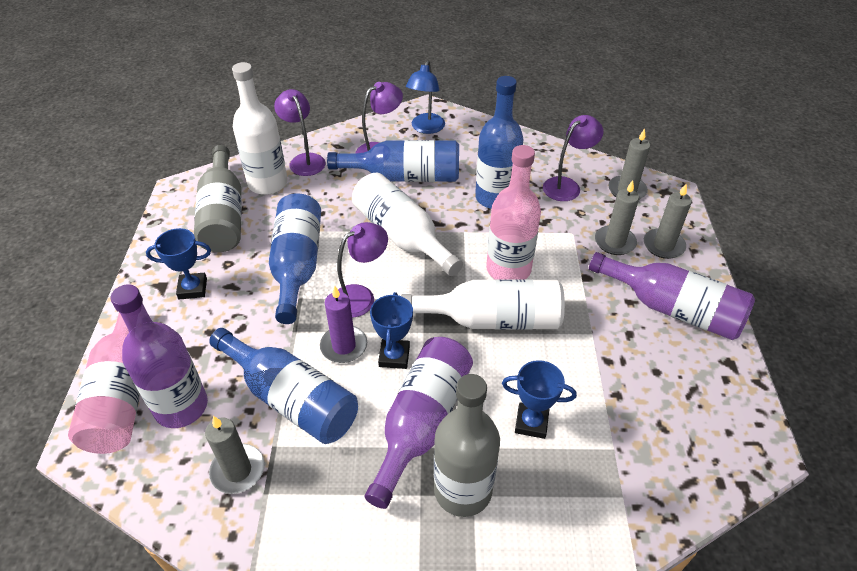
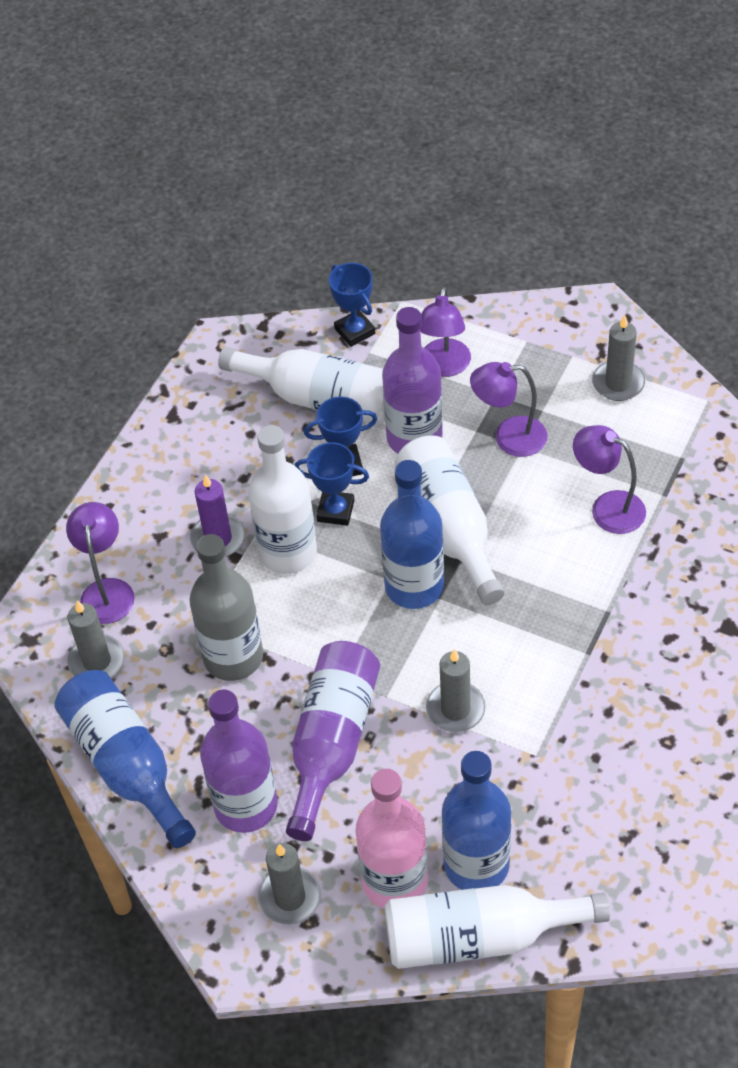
blue bottle: [209,328,358,444] [269,193,321,324] [327,140,459,182] [475,76,523,209] = 4 -> [54,670,196,848] [380,460,444,609] [442,751,511,890] = 3
blue lamp: [406,61,445,134] = 1 -> none = 0
grey bottle: [194,145,242,252] [434,374,500,517] = 2 -> [189,534,263,681] = 1
pink bottle: [68,312,140,454] [486,145,541,279] = 2 -> [356,769,428,909] = 1
white bottle: [232,62,288,195] [352,173,463,276] [401,279,565,330] = 3 -> [218,347,385,425] [248,425,317,574] [385,885,610,969] [395,435,505,605] = 4

